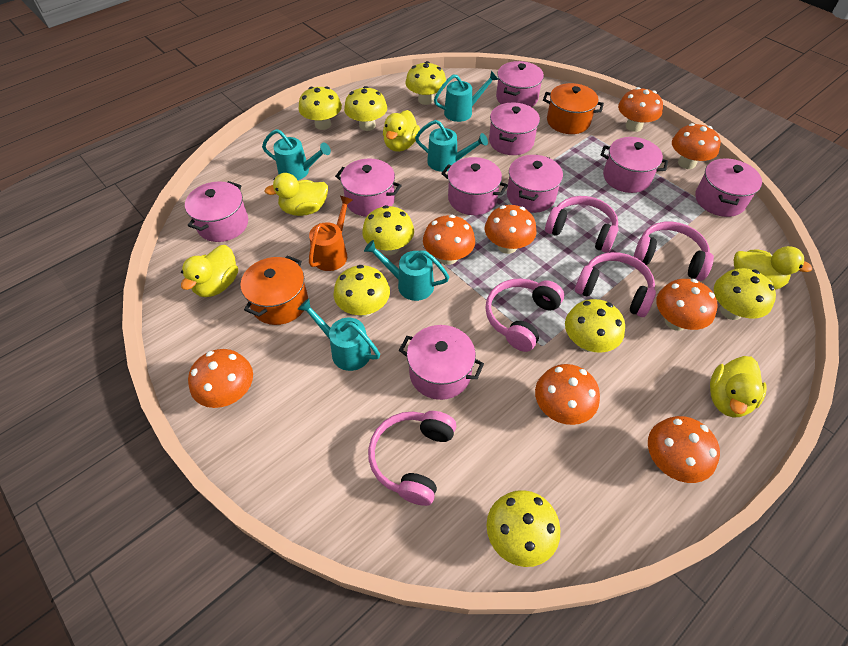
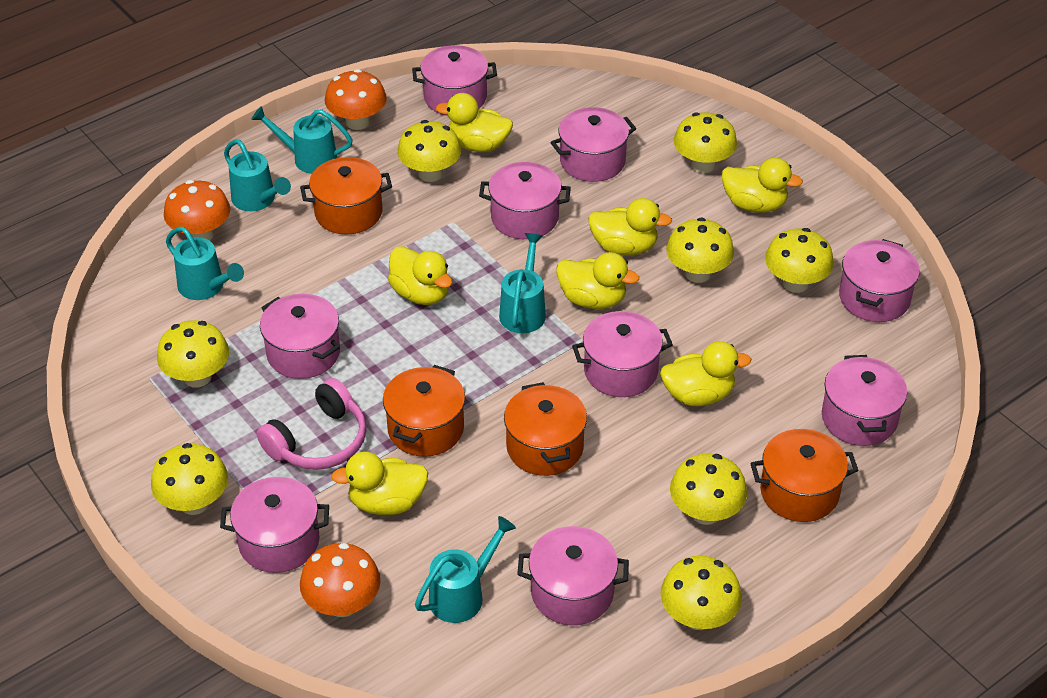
orange mushroom: [188,349,253,408] [423,215,475,265] [485,205,537,254] [535,364,600,425] [618,87,663,132] [648,416,720,483] [656,279,718,331] [672,123,721,169] = 8 -> [164,180,230,241] [300,543,381,617] [325,69,387,130] = 3
orange pot: [240,255,308,325] [543,83,604,134] = 2 -> [300,157,392,234] [383,365,465,457] [504,382,587,476] [750,429,859,522] = 4
orange watering can: [309,196,353,271] = 1 -> none = 0
pink headphones: [368,411,456,506] [485,278,564,352] [545,196,618,253] [575,252,656,317] [634,222,714,281] = 5 -> [257,378,366,470] = 1
yellow duck: [181,245,238,297] [264,173,328,216] [383,110,420,152] [710,356,767,418] [734,246,812,290] = 5 -> [331,452,428,515] [388,246,452,305] [436,93,513,152] [556,252,639,309] [588,198,672,255] [660,341,751,406] [722,157,803,213] = 7

